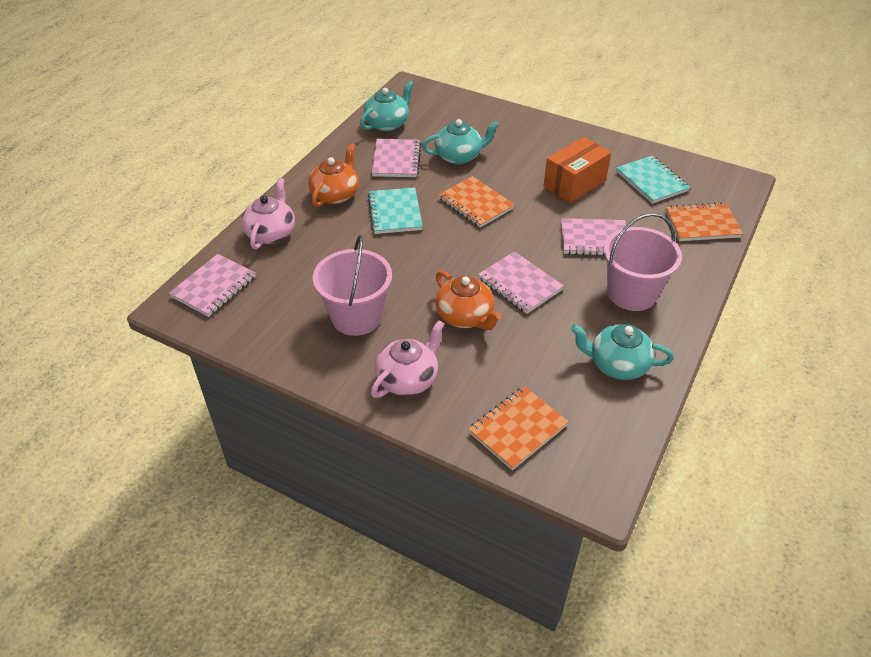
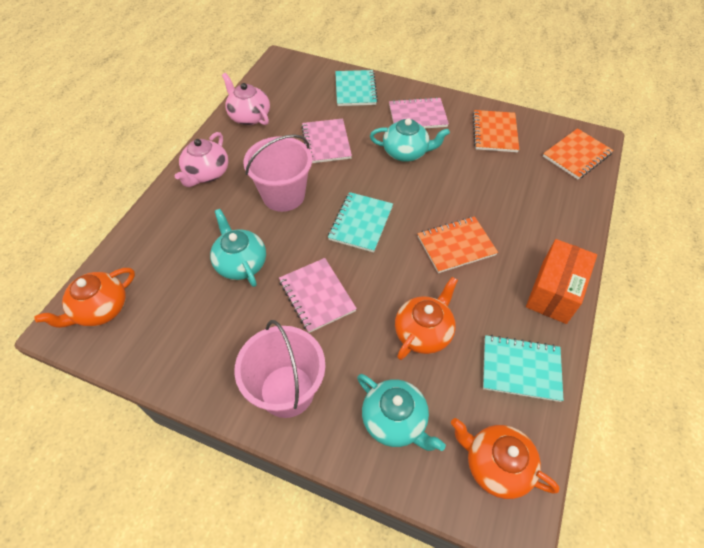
orange teapot: [308,143,359,207] [436,271,502,330] = 2 -> [35,268,135,328] [395,277,458,360] [451,418,559,499] = 3
pink notebook: [169,254,256,317] [371,139,421,177] [478,251,564,314] [561,218,626,256] = 4 -> [279,258,357,333] [301,118,352,163] [389,97,449,128] = 3
turquoise notebook: [368,187,423,234] [616,156,690,204] = 2 -> [328,192,393,253] [335,70,378,106] [483,335,564,402] = 3

